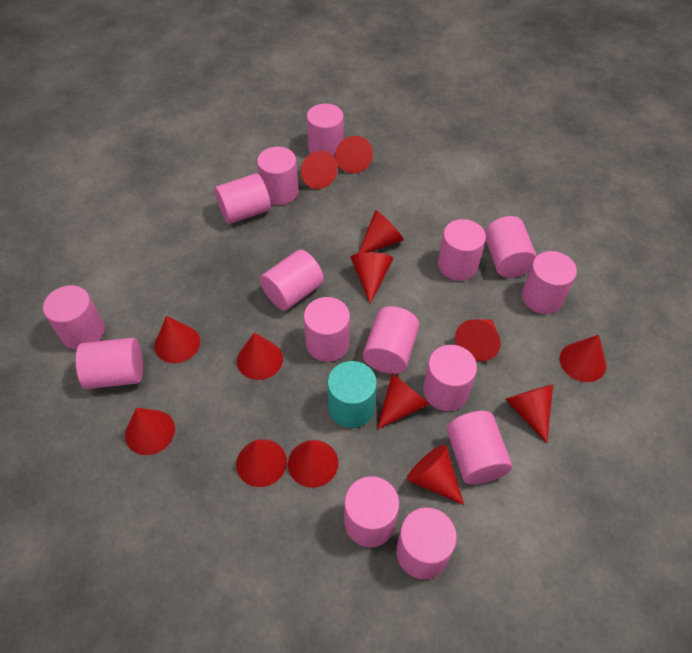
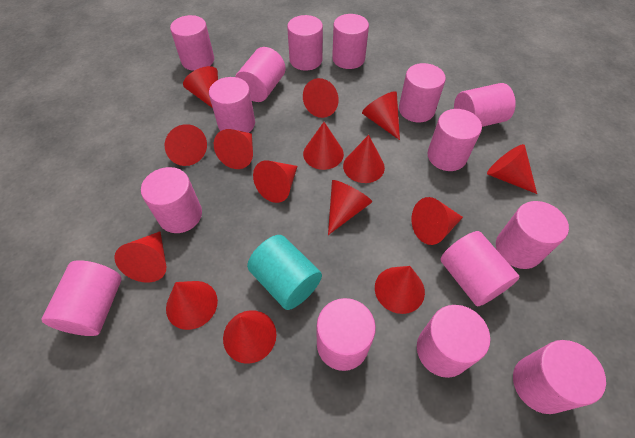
red cone: [125,408,175,455] [155,316,200,363] [236,440,287,487] [237,332,283,380] [288,440,338,488] [301,151,338,189] [335,136,373,173] [351,252,393,304] [359,210,404,253] [377,373,430,429] [407,445,464,505] [455,319,501,361] [505,385,553,443] [560,335,606,382] = 14 -> [114,231,166,283] [165,124,207,166] [166,281,218,330] [183,66,218,107] [214,129,253,169] [223,310,276,364] [253,161,297,203] [303,78,339,118] [303,122,344,170] [328,180,372,235] [343,135,385,183] [362,91,400,140] [375,266,425,314] [411,197,463,245] [487,144,537,194] = 15

